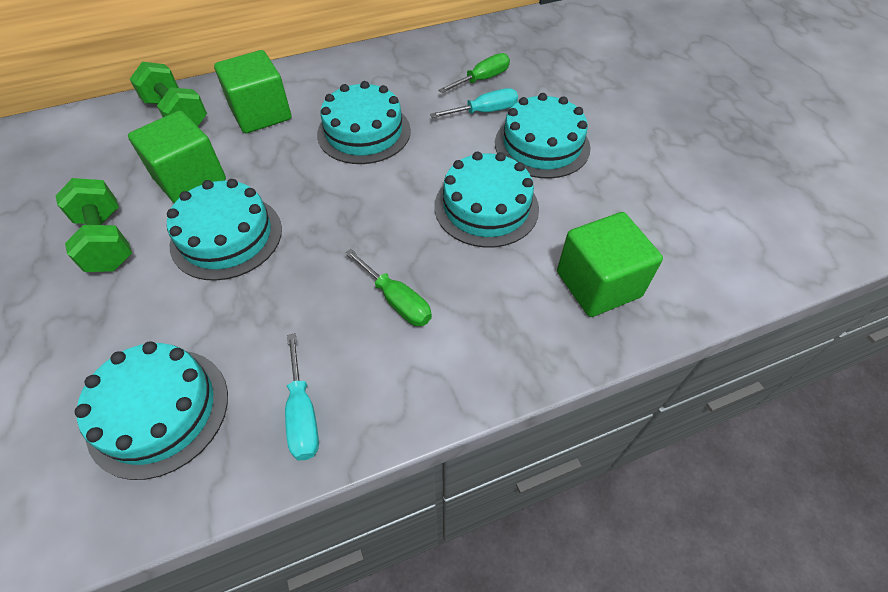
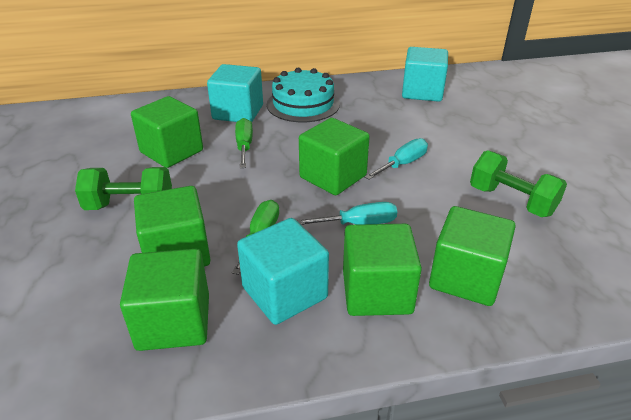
green cube: [128,111,226,203] [214,50,291,133] [557,212,663,317] = 3 -> [120,249,209,351] [131,96,203,168] [134,186,211,266] [299,118,370,195] [343,224,422,316] [429,206,516,306] = 6
turquoise cake: [75,341,228,480] [167,179,282,281] [317,81,411,164] [435,151,539,248] [495,93,591,179] = 5 -> [267,68,340,122] = 1
turquoise cube: none = 0 -> [207,64,263,122] [237,218,329,325] [402,47,448,102] = 3

